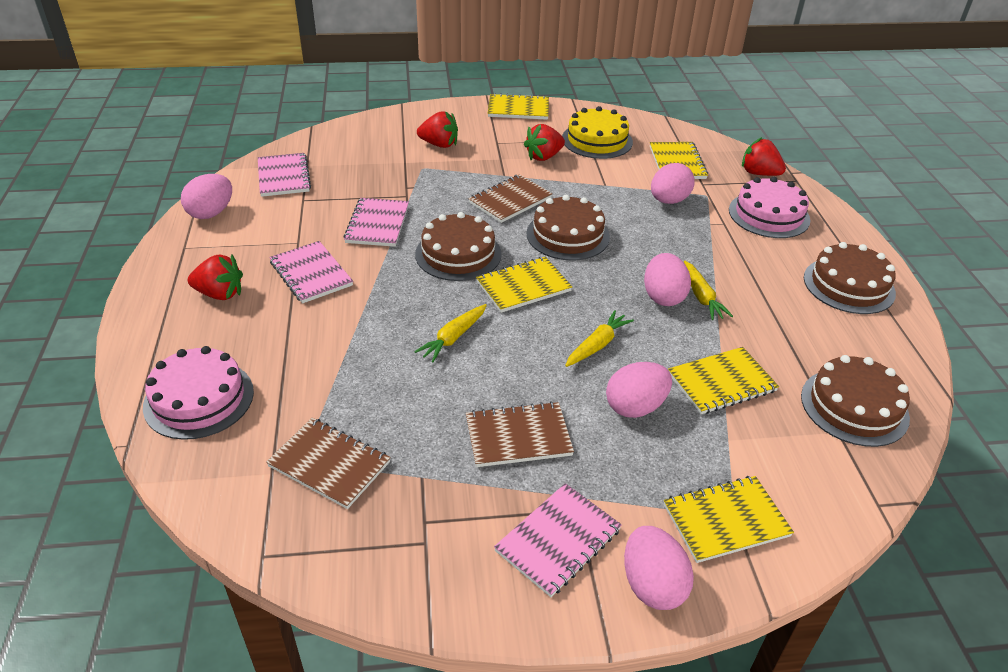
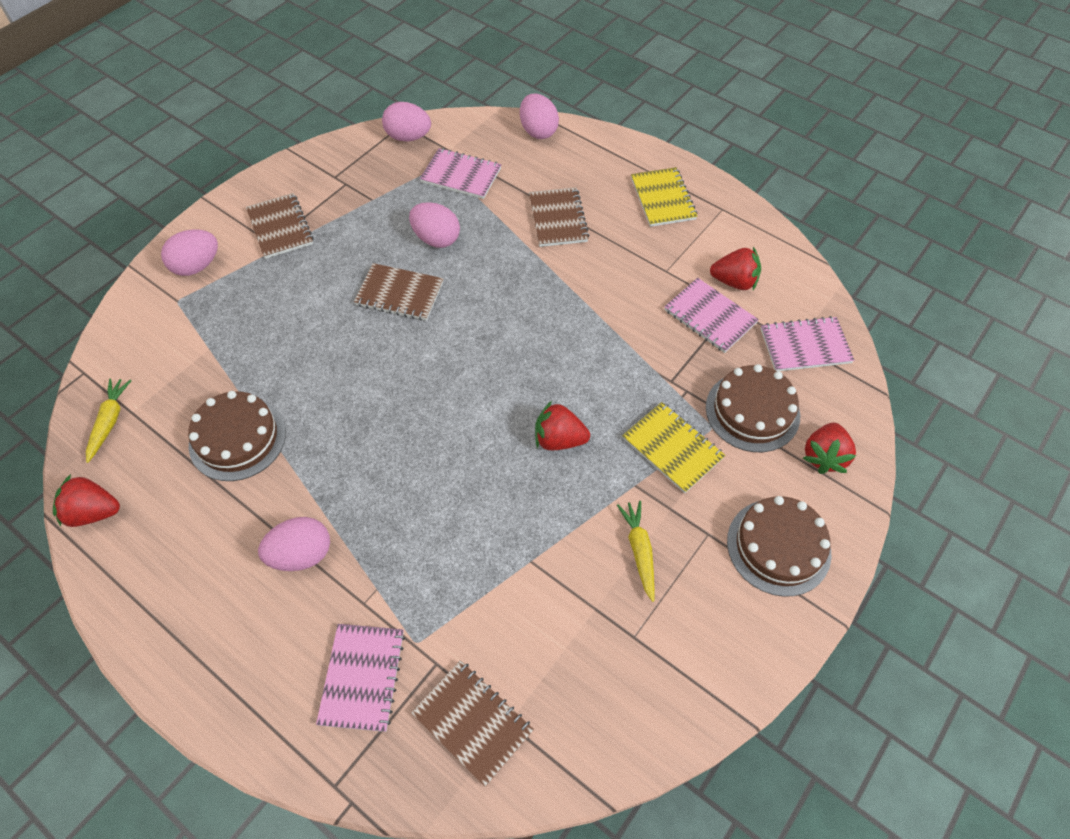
brown cake: [415,212,502,281] [526,195,610,260] [801,355,910,447] [804,242,896,314] = 4 -> [188,391,286,481] [706,364,800,452] [727,496,831,597] = 3
brown notebook: [266,418,391,509] [466,401,574,467] [468,174,552,223] = 3 -> [246,193,314,259] [354,263,444,321] [411,660,534,787] [529,187,589,247] = 4
pink cake: [143,346,254,440] [729,177,810,238] = 2 -> none = 0
yellow cake: [562,106,633,159] = 1 -> none = 0
yellow carrot: [414,304,487,362] [565,310,634,367] [684,261,733,320] = 3 -> [86,378,132,463] [617,501,655,602] = 2
yellow notebook: [476,257,572,313] [488,93,549,120] [650,142,708,179] [664,476,794,563] [668,347,779,414] = 5 -> [622,402,725,493] [631,167,697,227] = 2

